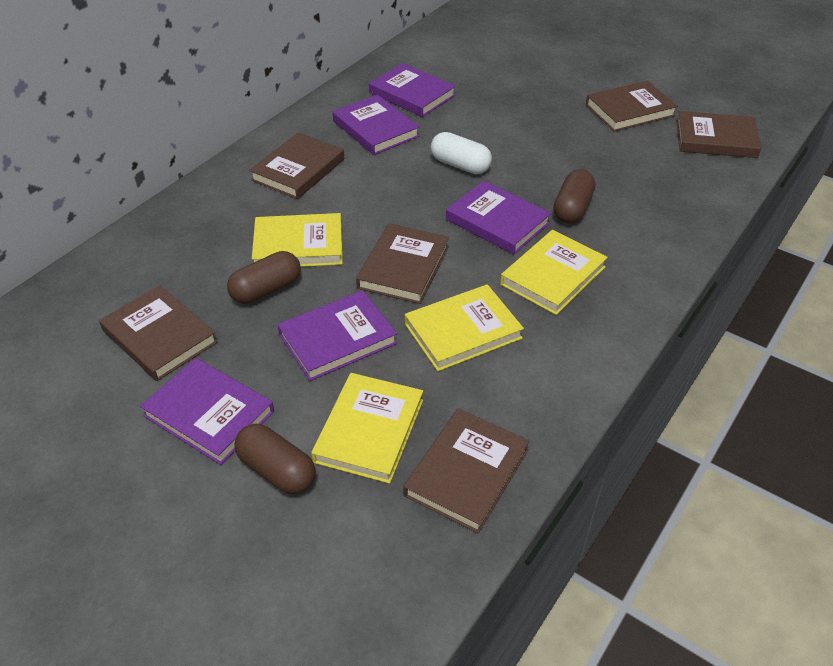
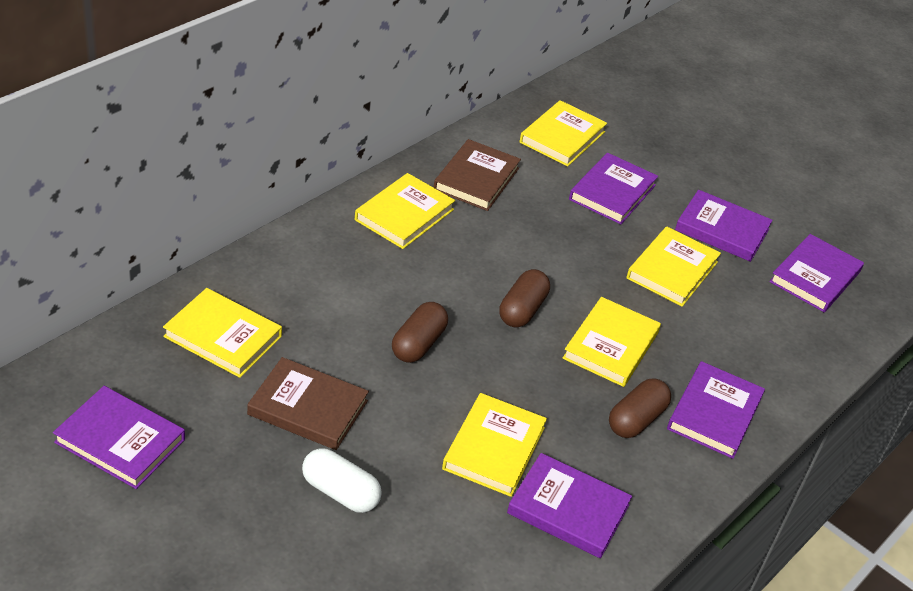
brown book: [99,285,218,381] [249,132,344,199] [356,223,449,304] [403,408,530,534] [586,81,678,132] [676,111,761,158] = 6 -> [247,357,369,450] [434,139,521,211] = 2
purple book: [140,358,274,465] [277,290,397,381] [332,95,419,155] [369,63,456,117] [446,181,551,254] = 5 -> [53,386,185,489] [507,453,632,558] [569,153,658,224] [667,361,765,459] [675,190,773,262] [769,234,864,312] = 6
yellow book: [252,213,343,267] [311,373,423,484] [405,284,524,371] [500,230,608,315] = 4 -> [163,288,282,378] [355,173,455,249] [442,393,547,497] [520,100,607,167] [562,297,661,387] [626,226,721,307] = 6

